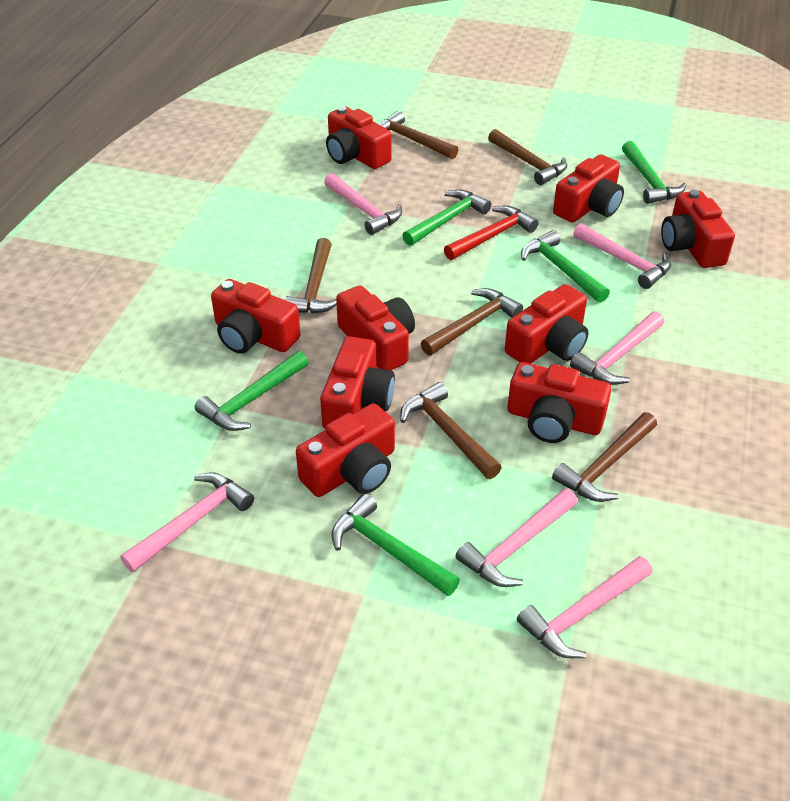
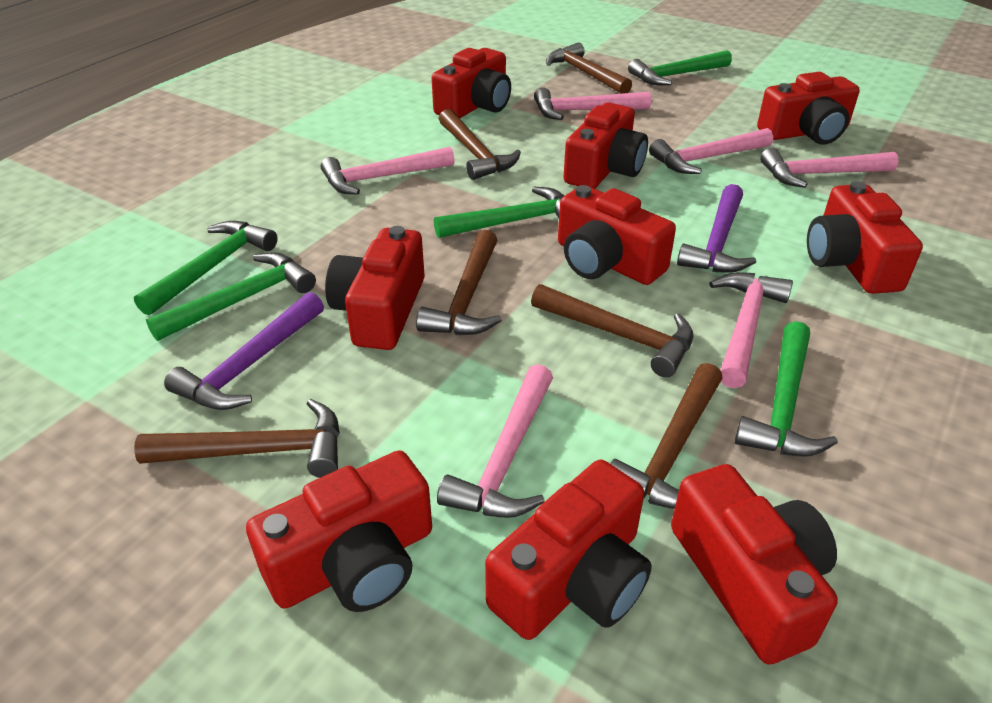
purple hammer: none = 0 -> [164,292,324,410] [677,184,756,273] = 2
red hammer: [444,206,539,260] = 1 -> none = 0

